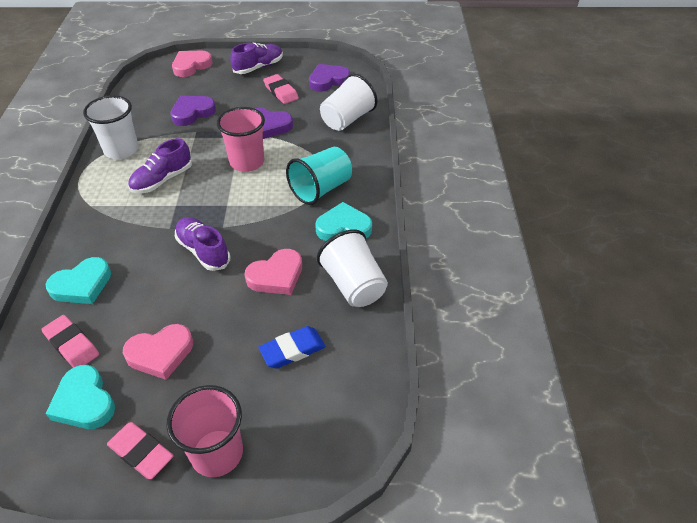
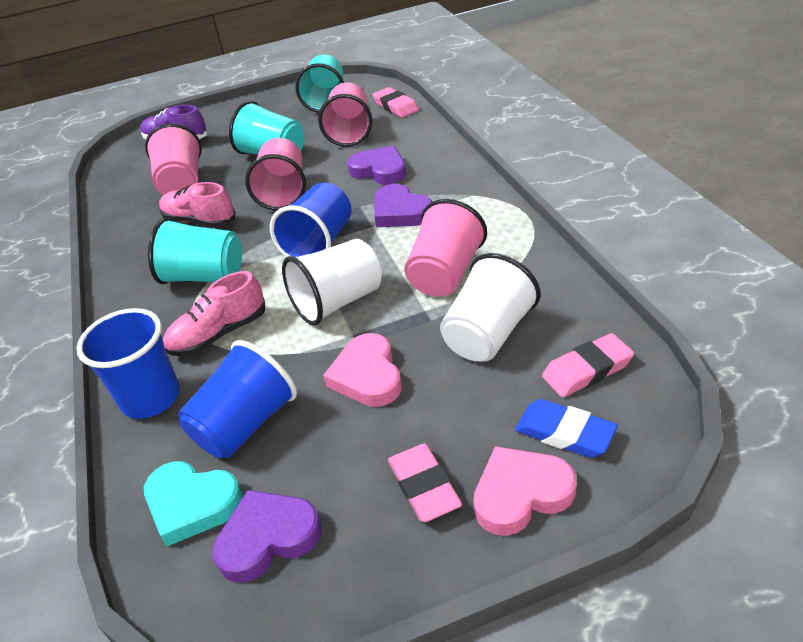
blue cup: none = 0 -> [77,308,180,419] [178,340,297,458] [270,183,352,257] = 3
pink cup: [166,385,243,477] [217,107,265,172] = 2 -> [145,124,202,195] [245,138,306,210] [318,83,372,147] [404,199,487,296] = 4
pink heart: [123,324,193,380] [172,50,213,77] [245,249,302,295] = 3 -> [323,333,402,407] [473,446,577,536] = 2
pink shoe: none = 0 -> [159,182,236,228] [163,271,265,356] = 2
purple shoe: [128,138,192,193] [175,217,230,271] [230,43,283,74] = 3 -> [140,105,207,140] = 1
turquoise cup: [286,147,352,205] = 1 -> [148,218,242,284] [229,101,304,155] [295,55,344,113] = 3
turquoise heart: [45,257,111,304] [46,365,115,429] [315,202,372,241] = 3 -> [144,461,243,546] = 1
white cup: [83,95,139,159] [317,230,388,307] [320,74,378,131] = 3 -> [282,239,382,326] [440,253,541,361] = 2

